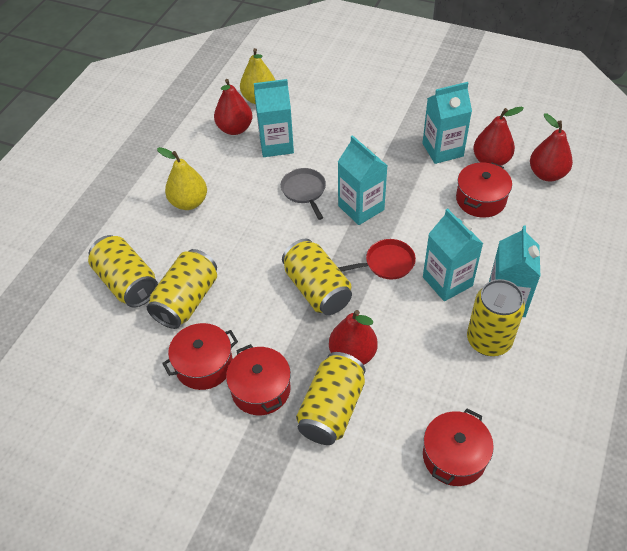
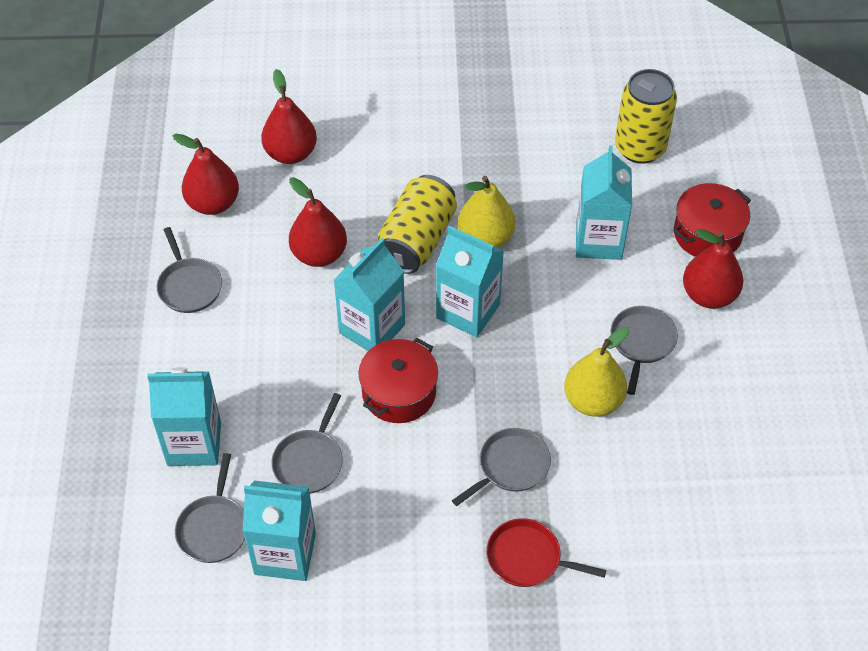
grey pan: [281,168,326,220] = 1 -> [157,227,222,313] [175,453,245,563] [271,393,343,493] [452,428,551,506] [611,306,678,395] = 5
red pot: [162,323,238,390] [226,344,291,415] [423,409,494,486] [456,162,512,218] = 4 -> [358,338,438,423] [673,183,751,257] = 2
yellow can: [88,235,158,308] [147,249,217,329] [282,239,352,315] [296,352,365,445] [467,279,525,356] = 5 -> [378,175,457,274] [615,69,677,164] = 2

